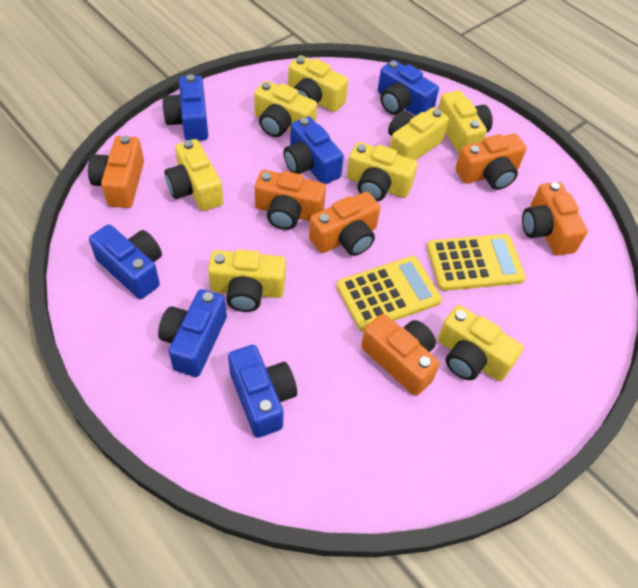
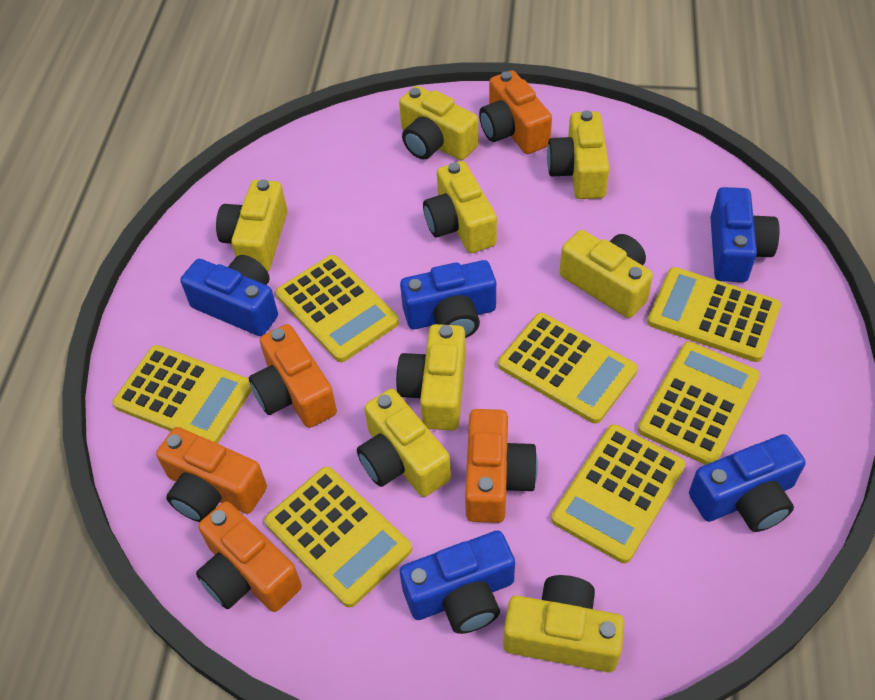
blue camera: [89,224,162,299] [158,289,227,377] [162,74,208,141] [228,345,297,438] [283,116,344,184] [378,60,439,116] = 6 -> [181,255,278,336] [400,260,496,338] [400,531,515,634] [689,434,805,532] [710,187,780,282] = 5
orange camera: [88,135,144,208] [255,170,326,230] [309,192,380,256] [361,314,440,396] [455,134,527,190] [522,182,588,255] = 6 -> [156,427,267,522] [196,501,302,612] [249,324,337,428] [465,409,538,523] [479,70,552,154] = 5
yellow calculator: [336,256,442,331] [427,234,526,291] = 2 -> [113,345,252,444] [264,467,412,608] [276,255,399,362] [498,313,638,424] [551,424,686,563] [638,342,760,465] [647,267,781,362] = 7

